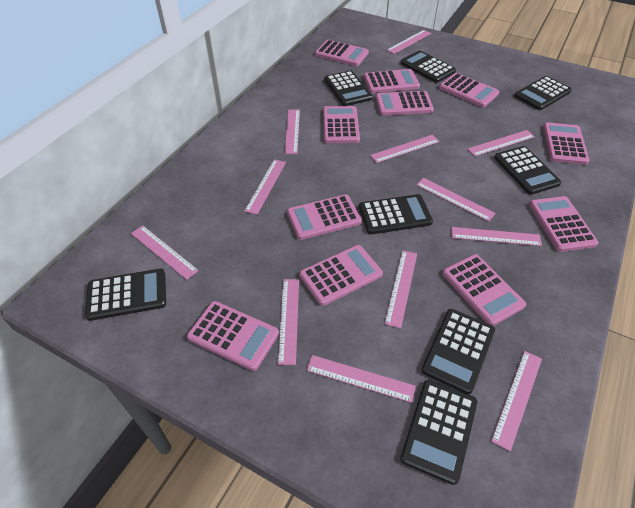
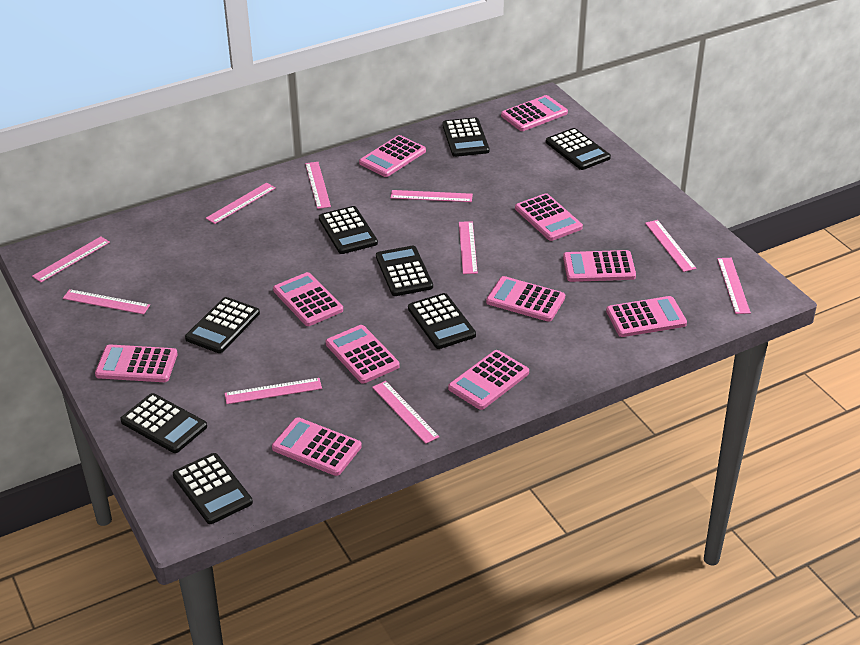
pink ruler: [131,226,199,280] [244,159,286,215] [278,279,299,365] [285,109,300,154] [306,355,416,403] [370,135,440,163] [384,250,417,328] [387,30,431,54] [416,178,496,222] [451,227,542,246] [467,130,535,156] [491,351,542,451] = 12 -> [32,236,110,282] [63,289,150,314] [206,183,275,224] [225,378,322,404] [305,162,331,209] [372,381,439,444] [391,190,473,202] [459,221,478,274] [645,220,697,272] [717,258,751,314] = 10

